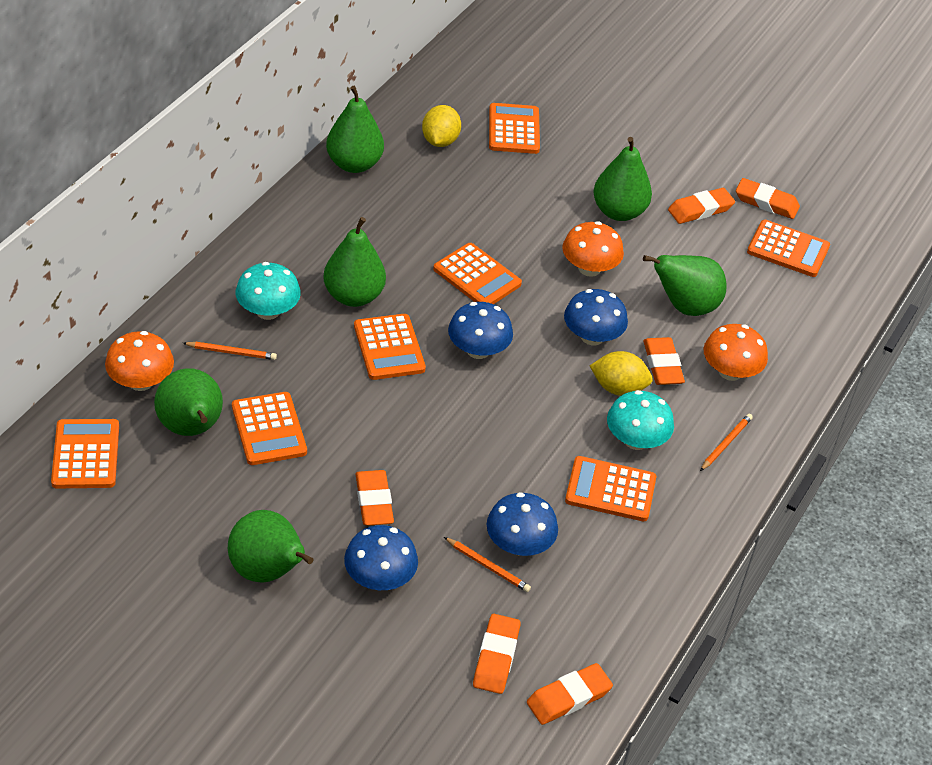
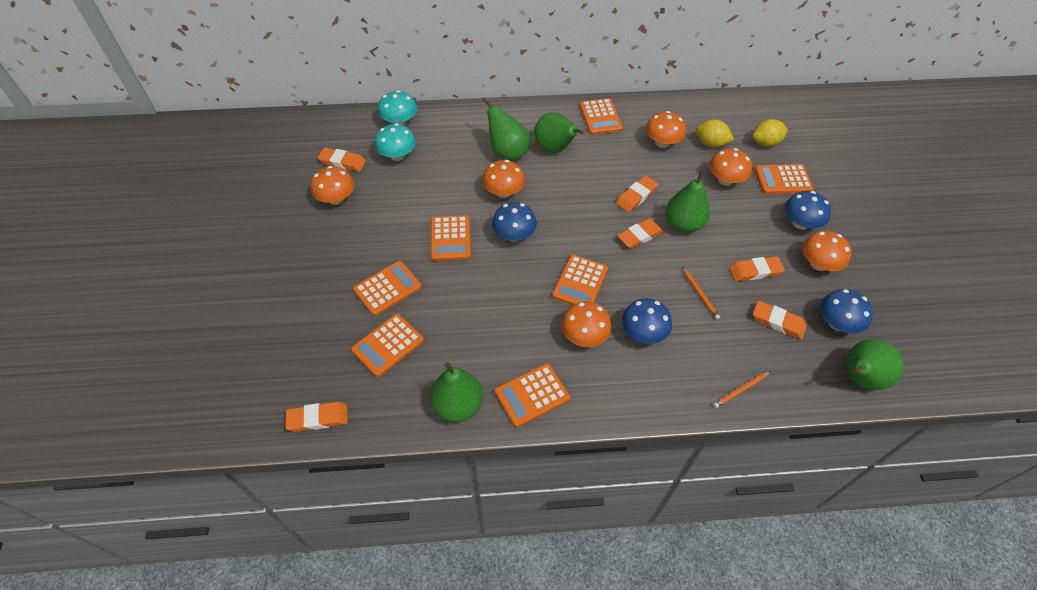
green pear: [154,368,223,436] [228,510,314,583] [323,217,386,307] [326,86,384,173] [593,137,652,221] [643,255,727,316] = 6 -> [430,362,483,422] [482,97,530,161] [534,112,584,153] [666,170,710,233] [846,339,904,390] = 5
orange mushroom: [105,331,174,391] [562,221,624,277] [703,324,768,381] = 3 -> [311,166,354,205] [482,160,525,198] [561,301,612,347] [646,111,686,148] [709,148,752,186] [802,231,851,271] = 6
orange pencil: [183,342,277,360] [444,537,531,592] [700,414,753,471] = 3 -> [682,267,720,319] [713,371,771,408] = 2

